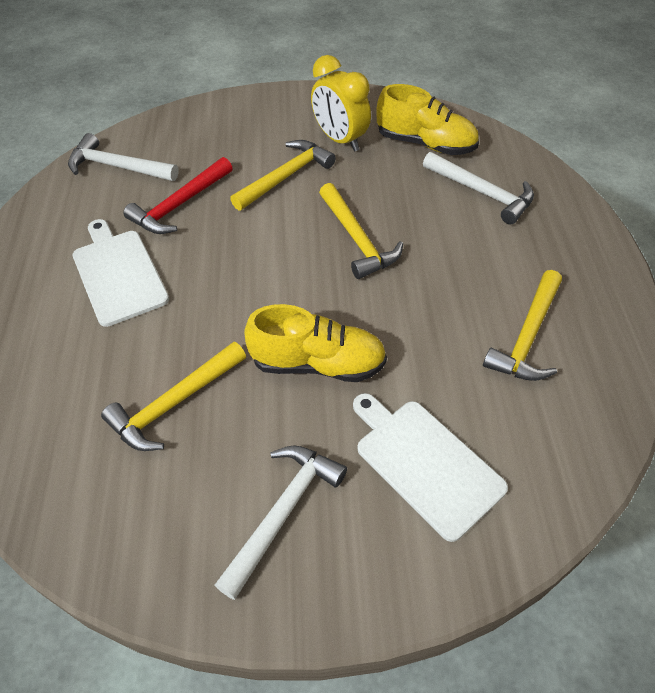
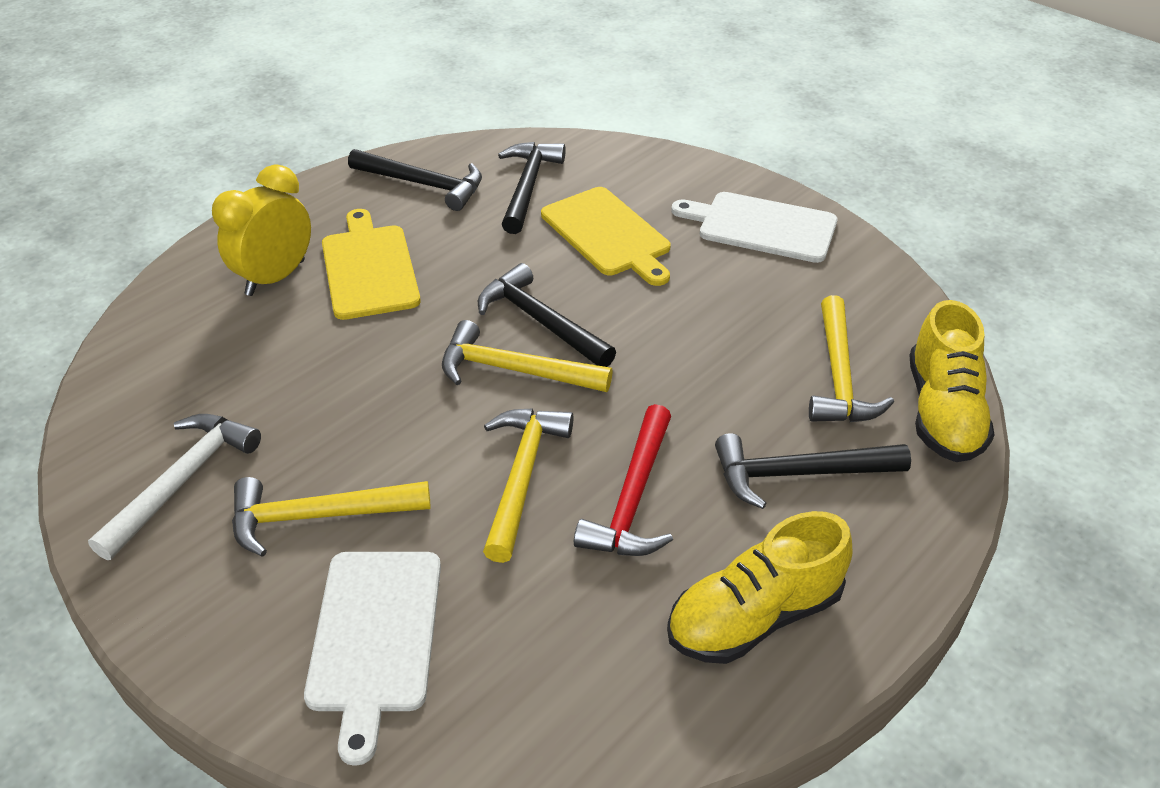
black hammer: none = 0 -> [348,149,482,211] [478,263,616,367] [498,142,566,234] [715,433,911,509] = 4
white hammer: [68,133,179,181] [215,446,347,600] [423,152,534,225] = 3 -> [88,414,261,560] = 1
yellow cutting board: none = 0 -> [322,209,421,320] [541,187,671,286] = 2

